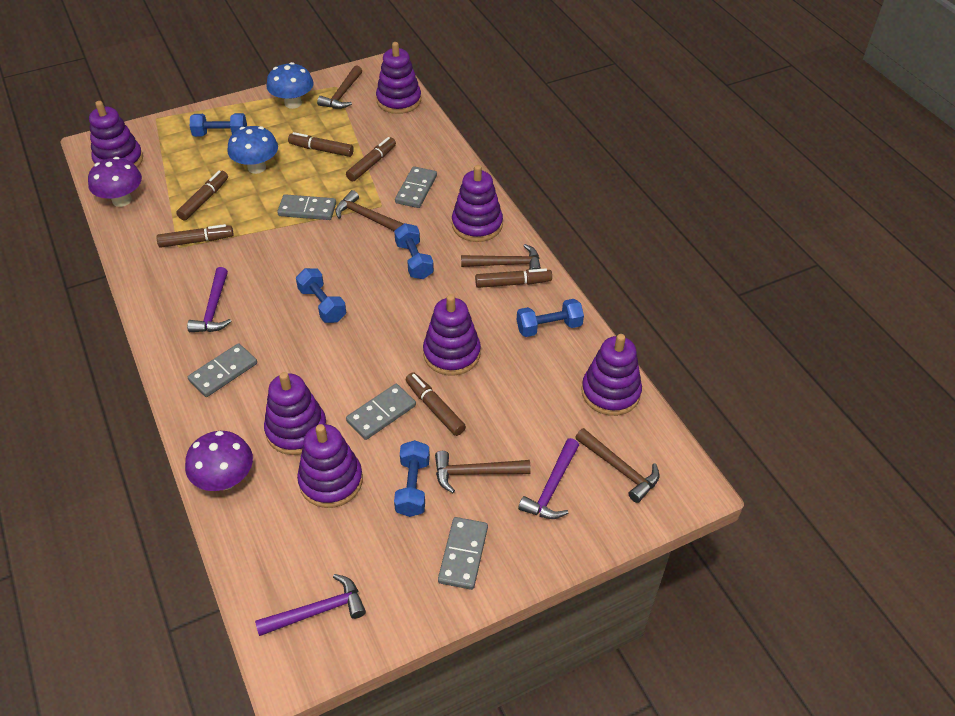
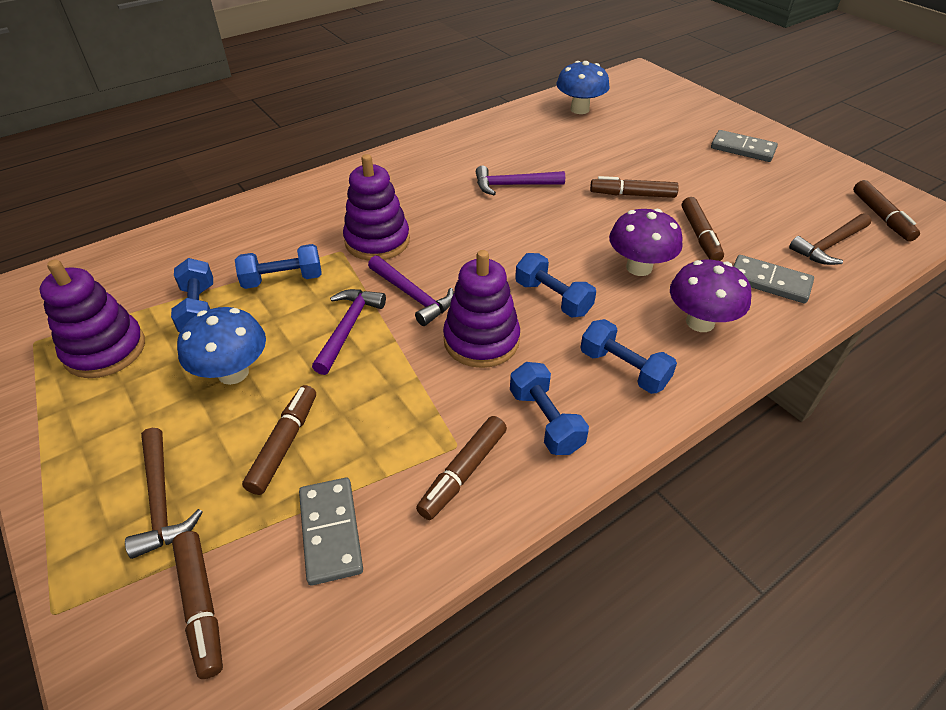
brown hammer: [317,65,362,109] [335,190,404,231] [435,451,531,493] [461,244,541,270] [575,428,659,503] = 5 -> [125,428,203,559] [789,213,871,265] = 2
grey domino: [188,343,257,397] [277,194,336,220] [346,384,416,440] [395,166,437,208] [438,517,488,590] = 5 -> [299,478,363,586] [711,130,778,162] [734,255,814,303] = 3
purple stacking toy: [89,101,143,167] [264,372,327,455] [297,424,363,508] [376,42,421,114] [423,294,481,376] [452,165,503,242] [581,334,642,416] = 7 -> [39,259,145,378] [343,154,410,261] [443,250,520,368] = 3

